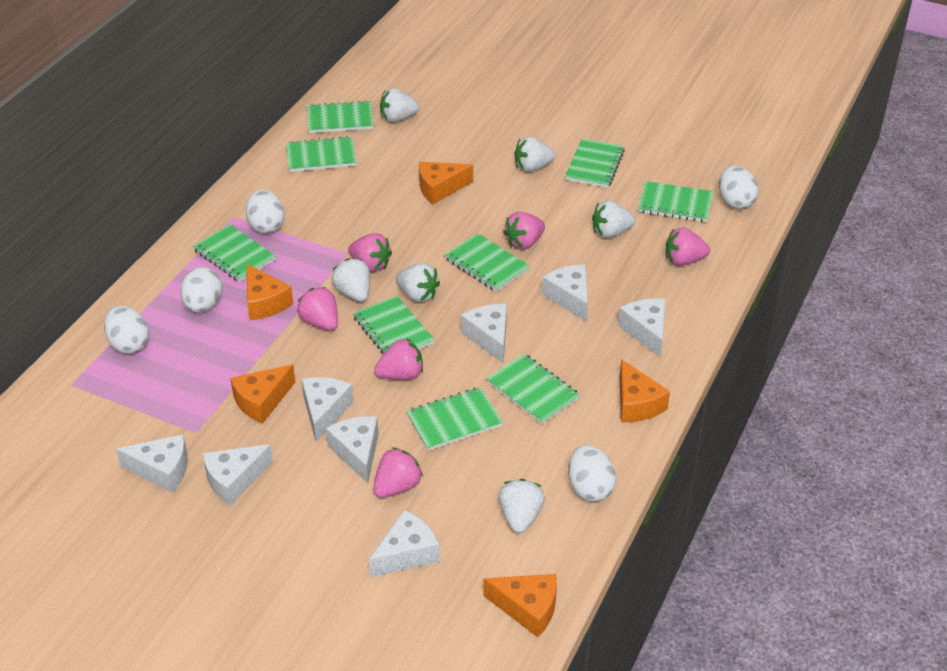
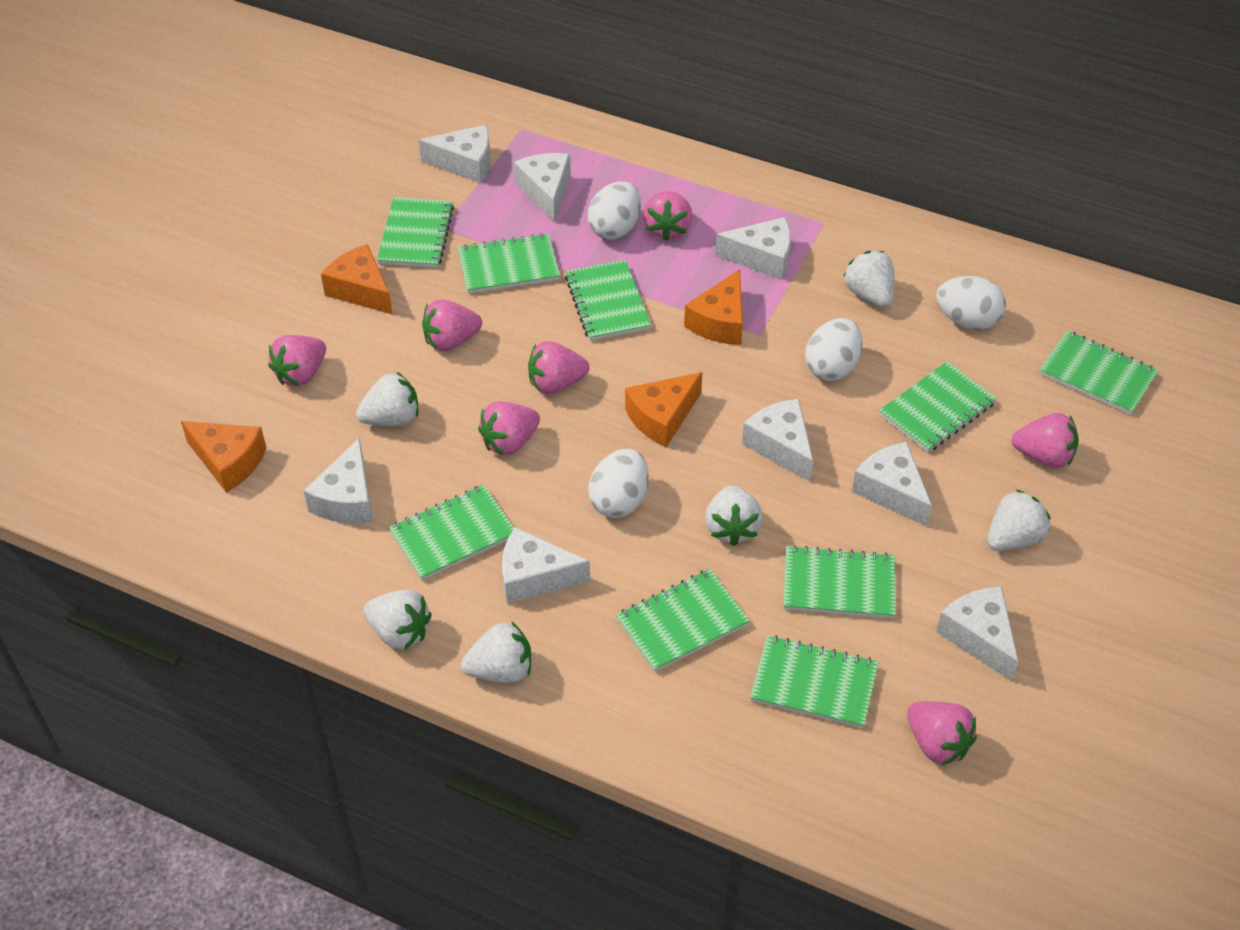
orange cheese: [230,364,295,424] [247,264,293,320] [419,162,473,204] [483,574,557,637] [620,359,670,423] = 5 -> [181,421,266,493] [321,244,393,315] [625,372,702,447] [684,269,743,345] = 4
pink strawberry: [297,287,338,331] [348,233,392,272] [373,447,423,498] [374,339,423,380] [503,212,545,250] [666,227,710,266] = 6 -> [268,335,326,386] [422,299,482,351] [478,401,540,455] [528,341,590,394] [643,191,693,241] [907,701,977,765] [1011,413,1079,468] = 7
white egg: [104,306,149,354] [180,267,222,313] [246,189,285,234] [568,445,616,502] [719,166,759,209] = 5 -> [588,181,641,239] [588,448,649,518] [805,318,863,381] [936,276,1006,330] = 4

